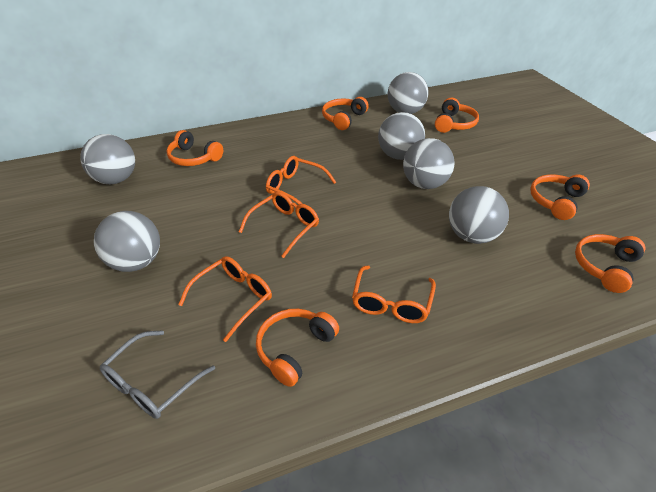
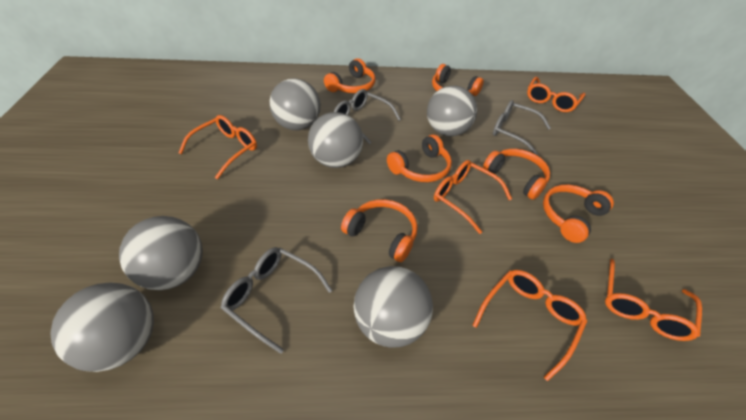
grey glasses: [100,330,215,419] = 1 -> [221,247,332,354] [334,89,401,144] [493,100,551,155] = 3
orange glasses: [178,256,272,342] [239,192,319,258] [266,156,336,204] [352,265,436,323] = 4 -> [179,115,257,179] [434,160,512,234] [472,270,587,381] [527,77,586,112] [605,259,702,341] = 5

